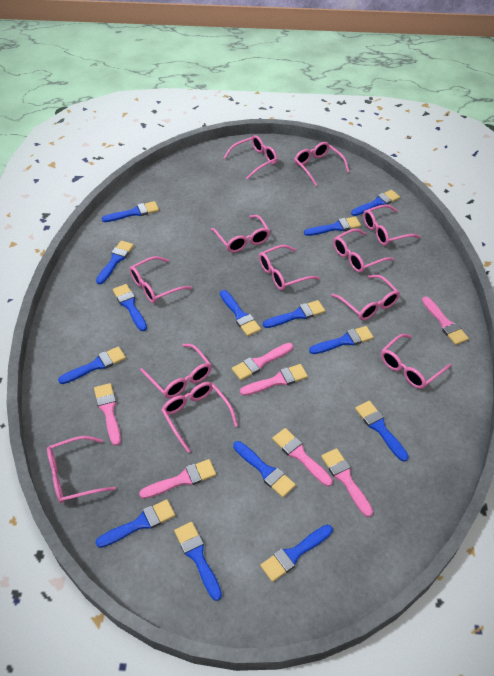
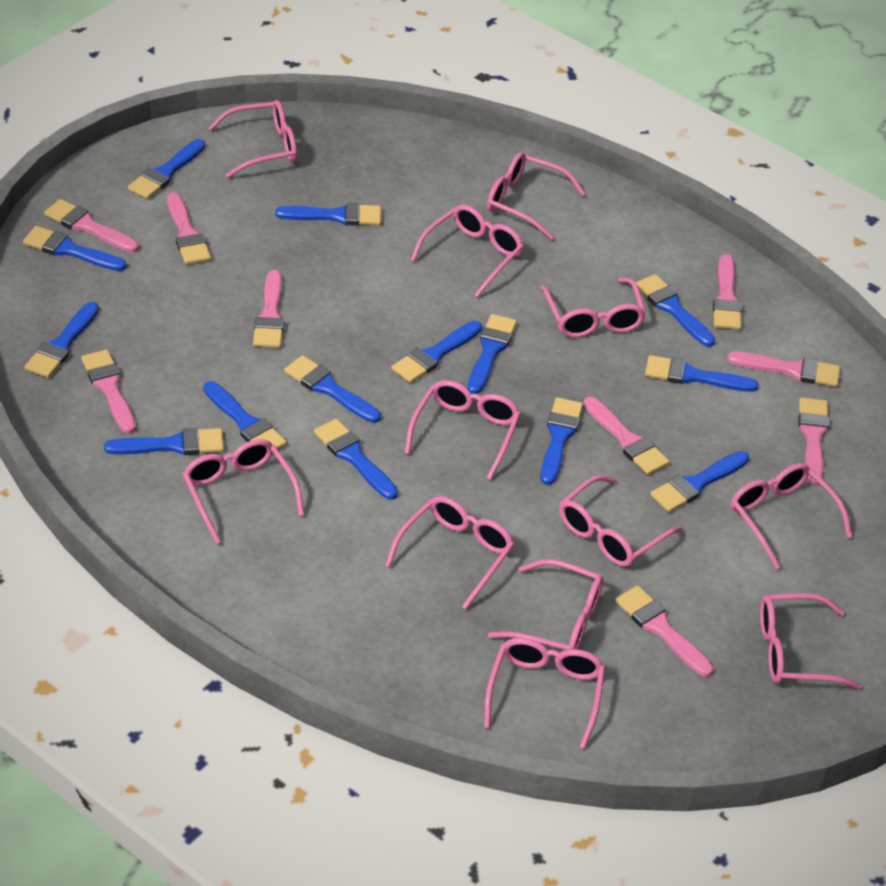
pink brush: [94,383,121,446] [139,459,216,499] [232,343,293,380] [240,364,308,396] [272,428,333,487] [321,448,373,517] [422,296,469,345] = 7 -> [44,199,139,253] [81,350,136,434] [167,192,211,264] [253,270,284,348] [583,397,669,475] [615,585,713,677] [713,254,742,330] [727,352,840,387] [798,398,829,485] = 9

